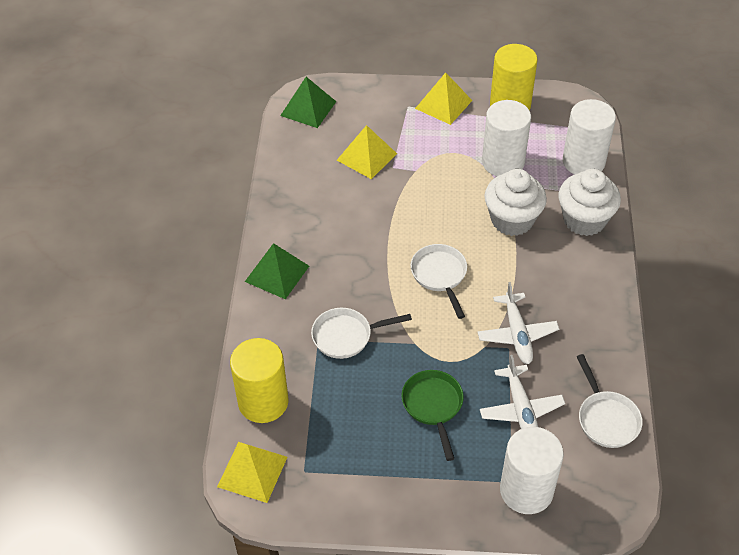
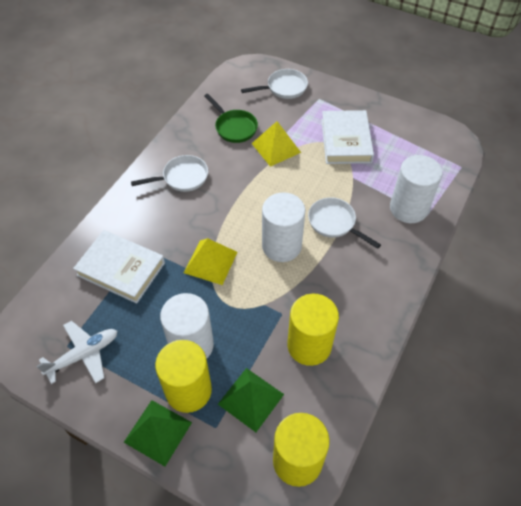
white book: none = 0 -> [73,230,165,304] [321,110,374,164] = 2
white cupcake: [485,169,547,236] [559,169,621,236] = 2 -> none = 0
white plane: [477,282,559,364] [480,355,565,429] = 2 -> [36,321,117,384] = 1
yellow cylinder: [230,338,289,423] [490,44,538,110] = 2 -> [155,340,212,413] [273,413,330,487] [287,294,339,366] = 3
yellow pyramid: [217,442,287,503] [337,125,397,179] [415,72,472,125] = 3 -> [184,238,237,285] [252,121,301,167] = 2

